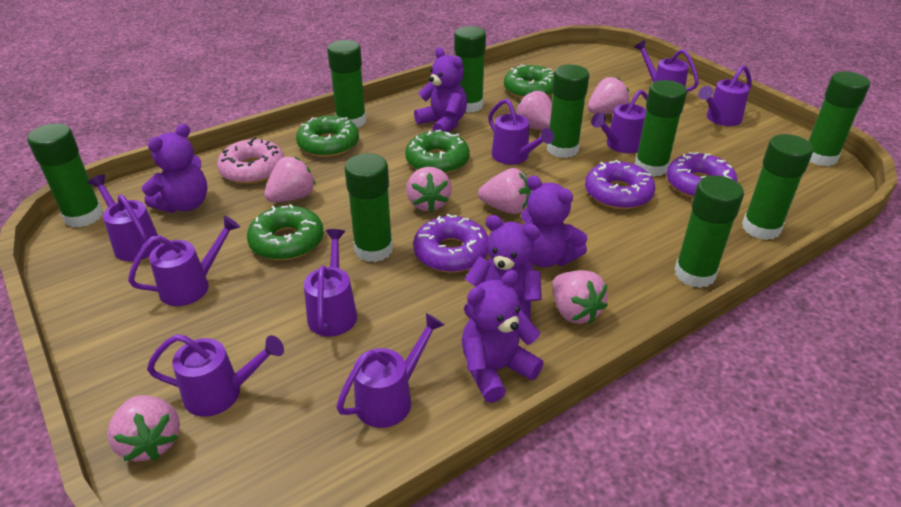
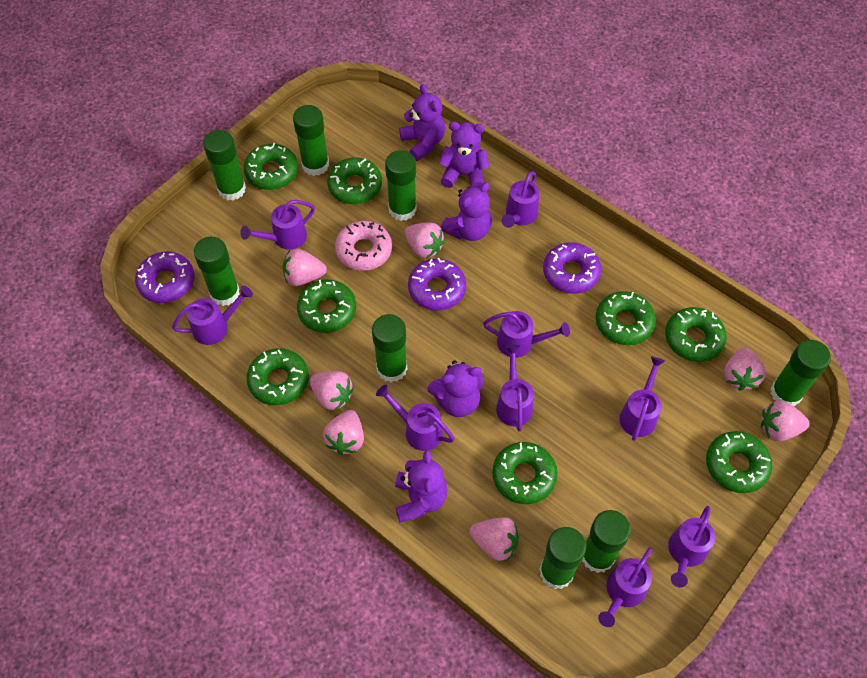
green donut: [247,204,324,261] [296,116,359,157] [405,130,470,174] [504,65,554,99] = 4 -> [243,143,298,190] [247,348,309,405] [297,280,356,333] [327,158,382,204] [492,442,558,504] [595,291,656,345] [665,307,727,362] [706,431,772,493] = 8
green glue stick: [27,123,103,227] [327,40,366,128] [344,153,393,262] [454,26,486,113] [547,65,589,158] [635,80,687,177] [674,175,744,288] [742,134,813,240] [809,71,870,166] = 9 -> [194,237,240,306] [203,130,246,201] [293,105,329,176] [372,314,407,382] [385,150,417,221] [539,527,586,589] [582,510,631,573] [770,340,831,406] = 8

